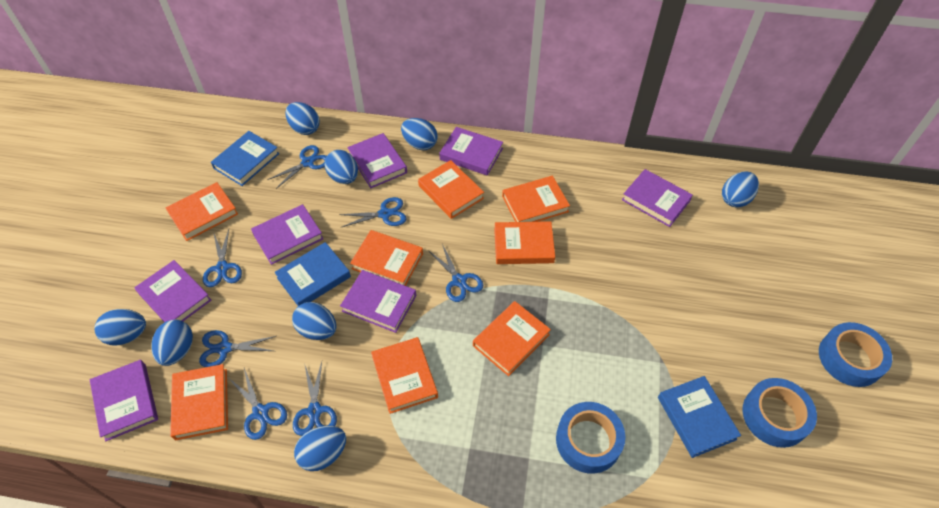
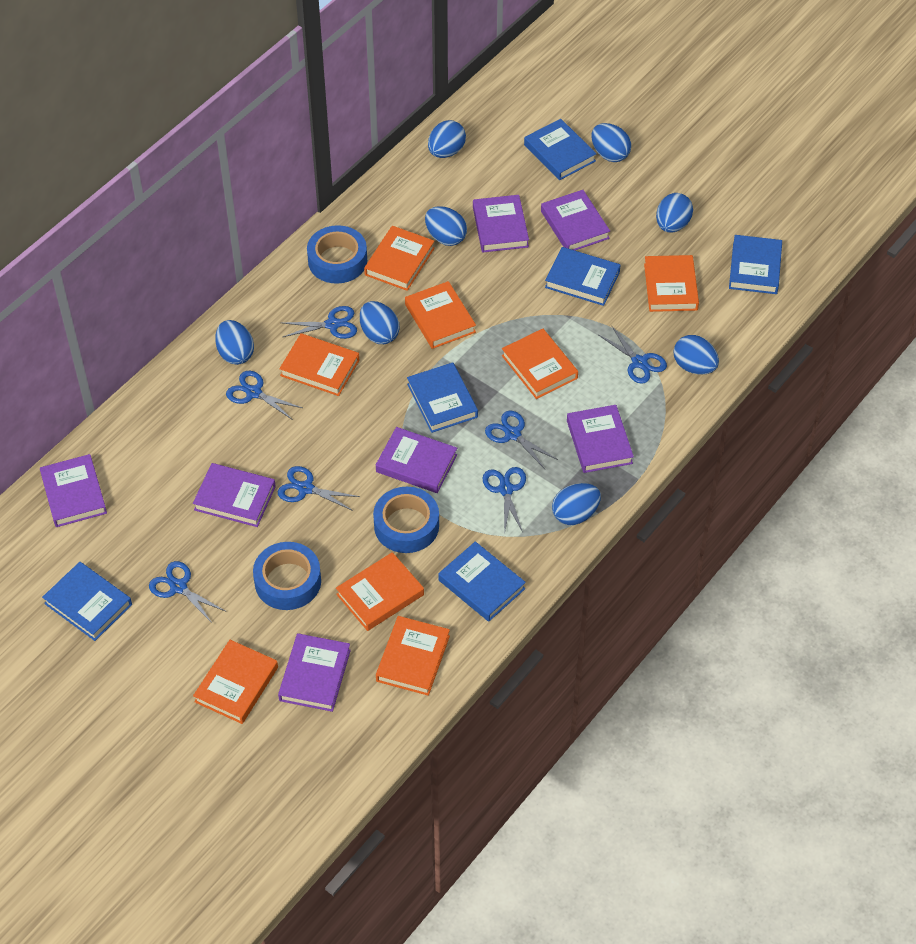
blue book: [211,131,279,186] [274,242,351,306] [658,376,741,458] = 3 -> [42,562,132,641] [407,362,478,433] [438,541,526,622] [524,119,596,180] [545,247,621,306] [729,235,782,294] = 6

